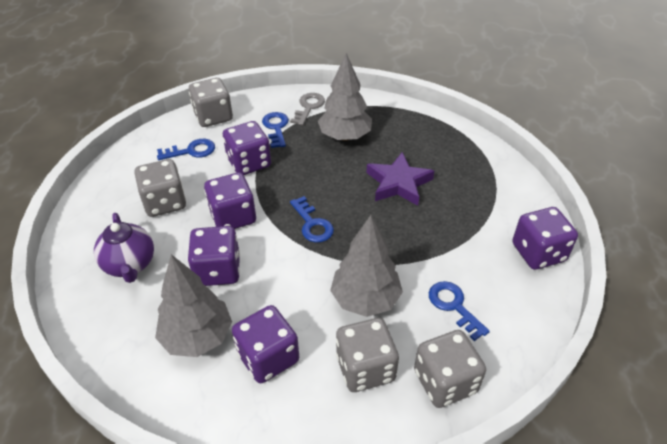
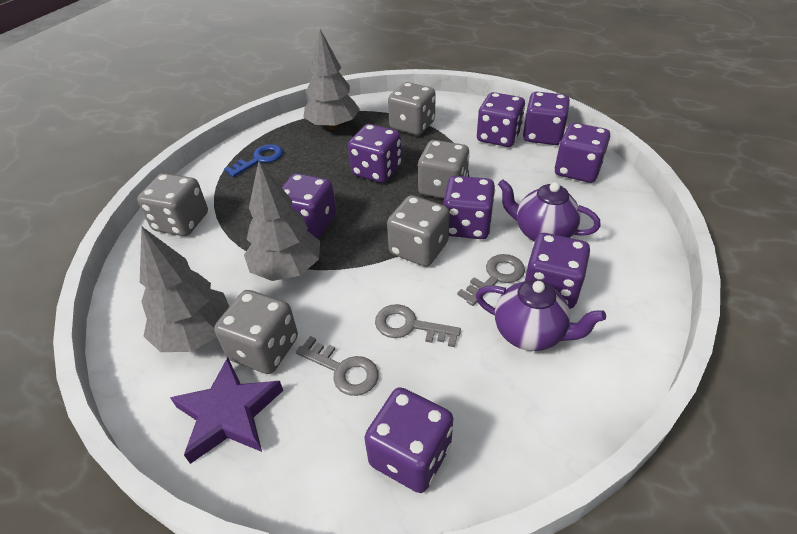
blue key: [157,139,215,160] [262,112,289,148] [290,196,334,243] [429,281,490,341] = 4 -> [224,144,283,177] = 1
grey dice: [135,159,186,217] [189,78,233,127] [336,318,399,392] [414,330,486,408] = 4 -> [137,173,208,236] [214,290,298,374] [387,195,450,267] [388,82,436,135] [418,140,469,199] = 5
grey key: [290,93,325,126] = 1 -> [296,336,379,396] [375,304,461,347] [457,254,525,306] = 3
purple dice: [188,226,240,286] [204,172,256,229] [223,121,271,175] [232,305,299,383] [513,207,578,270] = 5 -> [282,173,336,238] [348,124,402,183] [364,387,453,493] [443,176,495,239] [477,92,525,147] [523,92,570,145] [524,233,590,309] [555,123,610,183] = 8
purple teapot: [94,213,154,283] = 1 -> [476,279,606,351] [498,179,601,241] = 2

